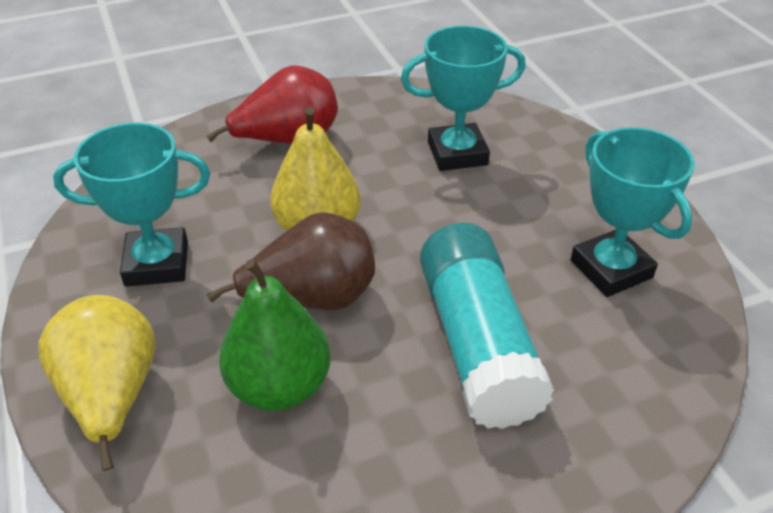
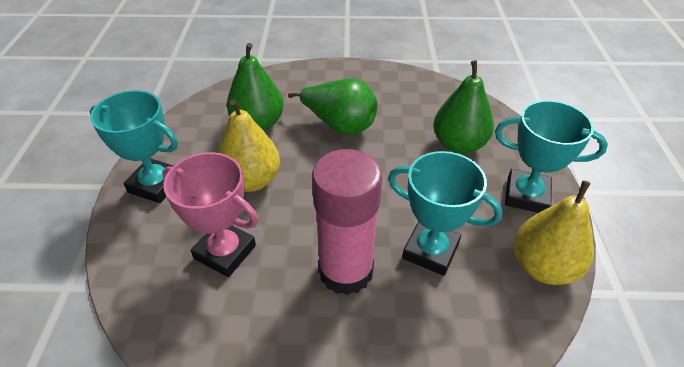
brown pear: [207,212,375,310] = 1 -> none = 0
green pear: [219,259,331,411] = 1 -> [227,43,284,131] [288,78,378,135] [433,60,494,154] = 3
pink glue stick: none = 0 -> [312,149,382,295] = 1
pink trophy: none = 0 -> [162,152,258,277] = 1
red pear: [206,65,338,144] = 1 -> none = 0
turquoise glue stick: [420,223,554,429] = 1 -> none = 0

